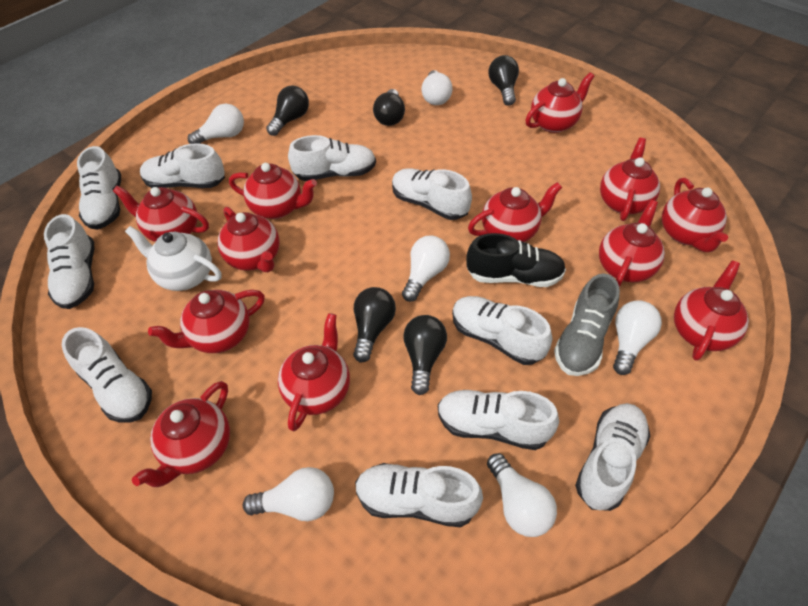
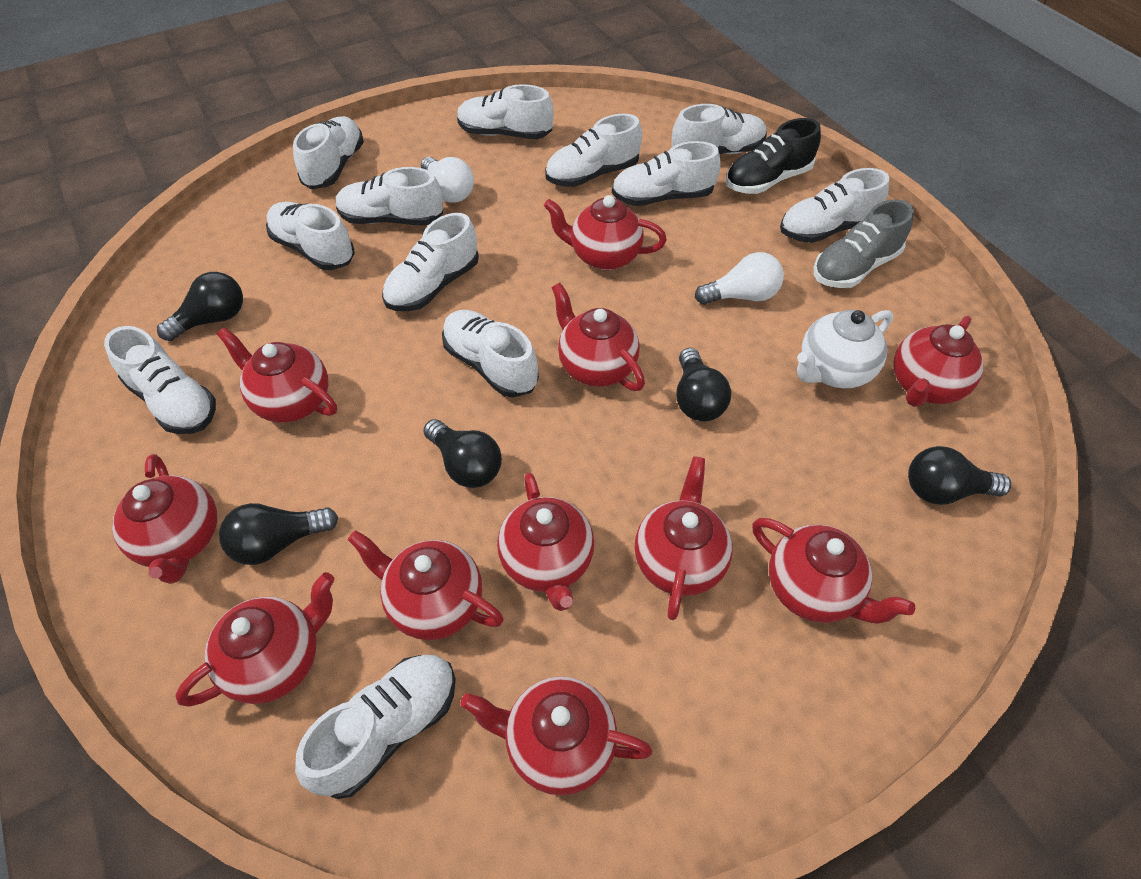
red teapot: [113,186,209,242] [132,381,230,487] [148,290,265,353] [217,207,280,272] [229,163,317,219] [278,313,350,431] [468,182,562,242] [525,72,595,133] [599,200,665,288] [600,138,660,221] [662,178,728,252] [674,261,749,361] = 12 -> [112,454,217,584] [175,572,334,707] [217,327,337,423] [348,530,504,640] [460,676,652,795] [497,472,594,611] [544,195,667,271] [551,283,645,391] [635,456,733,620] [752,518,915,624] [893,316,984,407] = 11
white light bulb: [188,104,244,144] [243,467,334,521] [402,235,450,302] [421,70,453,105] [487,453,557,537] [613,300,662,375] = 6 -> [421,157,474,203] [695,252,784,305] = 2
white shoe: [44,214,94,309] [62,327,152,423] [77,146,121,230] [140,143,225,188] [288,135,376,181] [355,463,483,527] [392,168,472,220] [438,390,559,450] [452,296,552,365] [575,403,650,511] = 10 -> [104,326,216,434] [266,202,355,270] [293,116,364,189] [295,655,456,799] [335,167,443,225] [382,213,479,311] [442,310,539,397] [457,84,554,139] [545,114,642,187] [612,141,721,206] [672,104,767,154] [780,168,889,243] = 12

